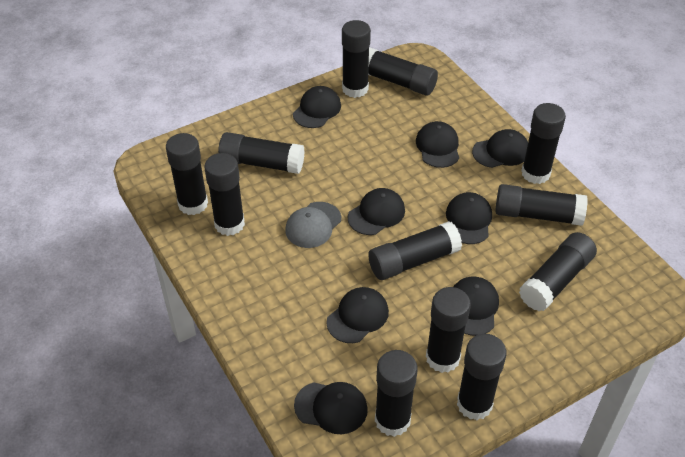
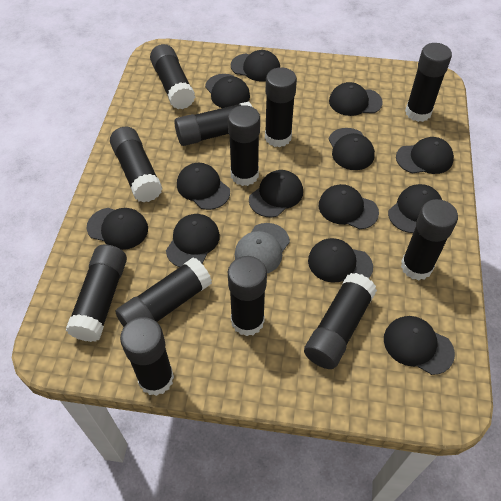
black cap: [293,86,341,128] [294,382,368,434] [326,287,389,343] [348,188,405,235] [416,121,459,168] [446,192,492,244] [453,277,499,336] [472,129,528,168] = 8 -> [87,208,148,250] [166,214,220,267] [177,163,230,210] [205,74,250,108] [231,50,280,82] [249,170,303,217] [308,238,373,283] [319,184,379,229] [328,128,375,170] [329,82,383,116] [384,316,455,375] [388,184,442,233] [396,137,454,174] = 13

